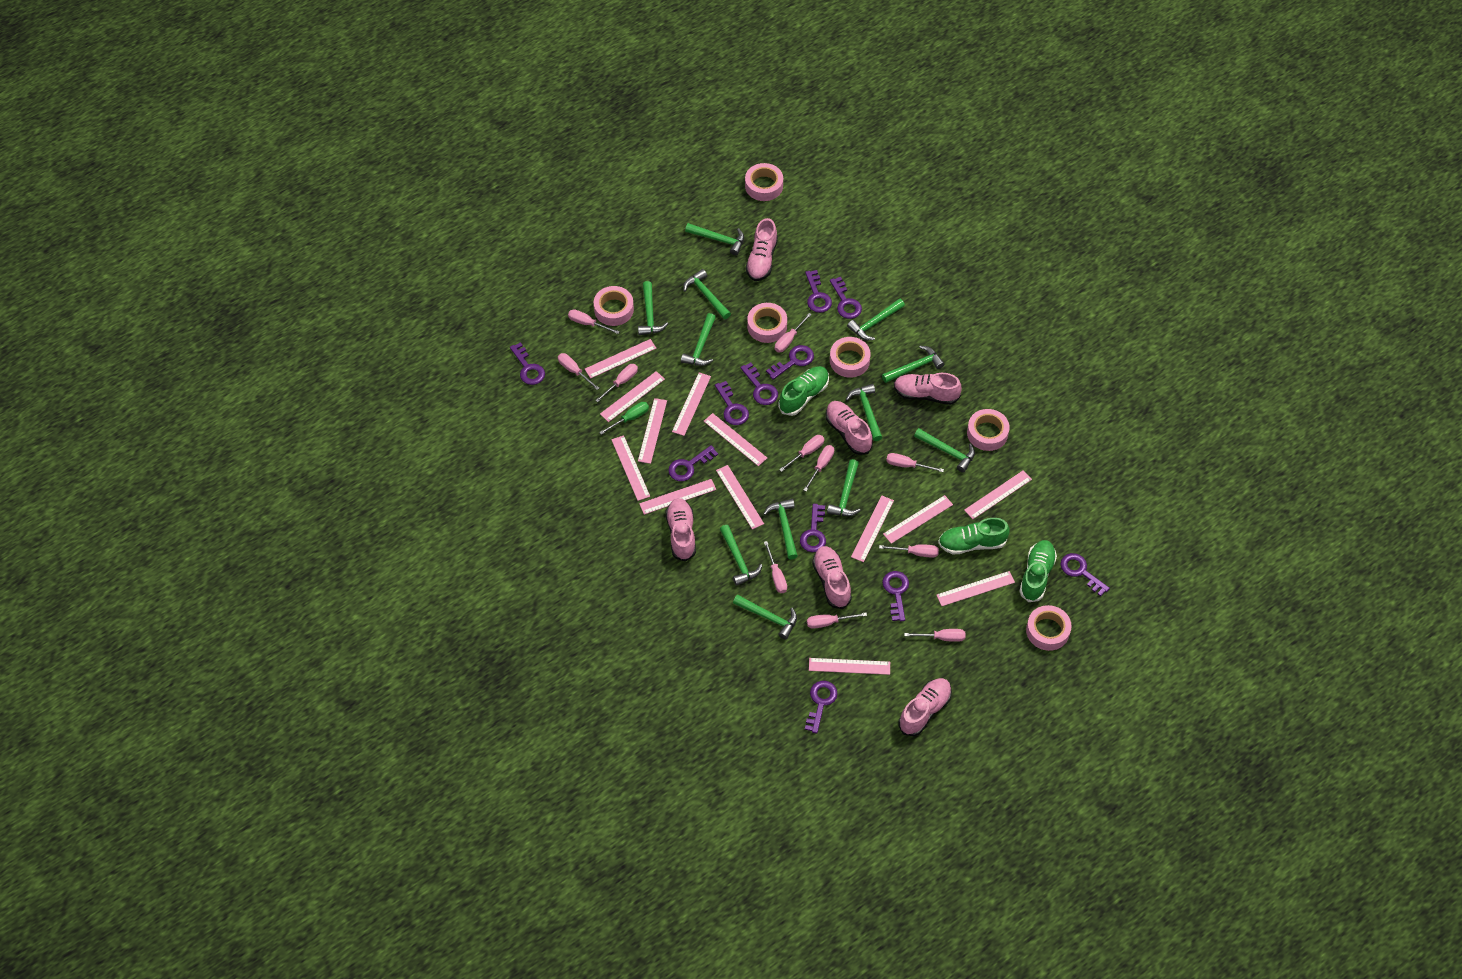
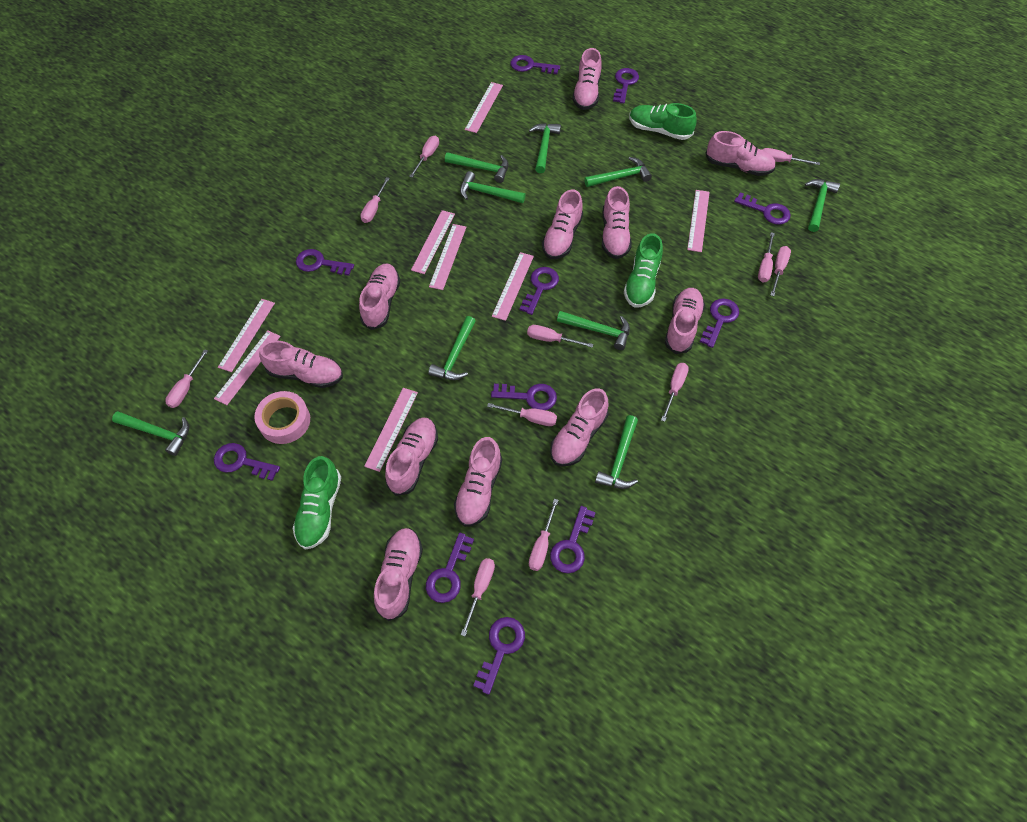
green hammer: [638,281,668,335] [681,313,716,366] [683,269,731,319] [685,223,744,255] [720,525,762,586] [733,595,797,640] [764,499,798,560] [827,459,861,516] [846,384,882,441] [847,298,905,340] [882,346,944,383] [914,428,975,473] = 12 -> [112,411,189,456] [428,316,476,380] [445,152,509,183] [460,171,525,203] [529,123,561,173] [557,311,630,350] [584,157,652,187] [595,415,638,489] [804,179,840,232] = 9
green screwdriver: [599,402,649,435] = 1 -> none = 0
pink ruler: [585,339,656,379] [600,371,665,422] [611,435,650,501] [638,398,667,464] [639,479,716,515] [672,373,711,436] [704,413,767,466] [716,465,764,530] [809,658,890,675] [851,496,894,562] [883,495,953,544] [936,571,1015,606] [964,470,1032,519] = 13 -> [214,330,281,405] [218,299,275,372] [364,388,418,472] [411,210,455,274] [429,224,466,290] [465,82,503,133] [492,252,534,321] [687,190,710,252] = 8
pink shoe: [665,498,696,562] [746,218,778,281] [812,546,852,609] [826,401,873,455] [894,373,962,405] [898,678,952,736] = 6 -> [259,340,343,388] [359,263,400,330] [374,528,423,621] [385,418,438,496] [454,437,502,527] [542,189,583,259] [550,388,609,466] [572,48,602,110] [602,186,632,259] [665,288,705,354] [705,131,776,176] = 11
pink tape: [593,286,634,326] [745,163,783,201] [747,303,787,343] [830,337,871,378] [967,409,1010,451] [1026,605,1072,651] = 6 -> [254,391,310,444] = 1

